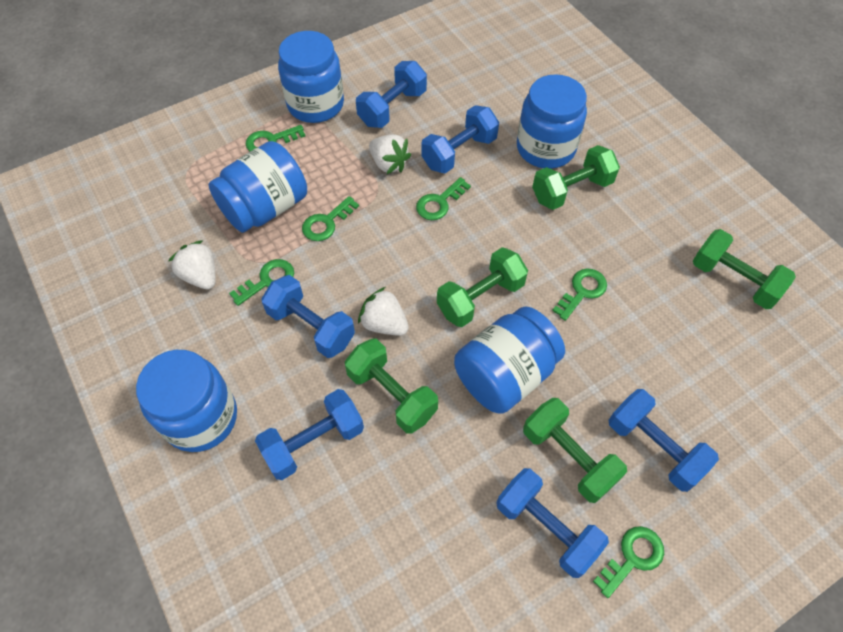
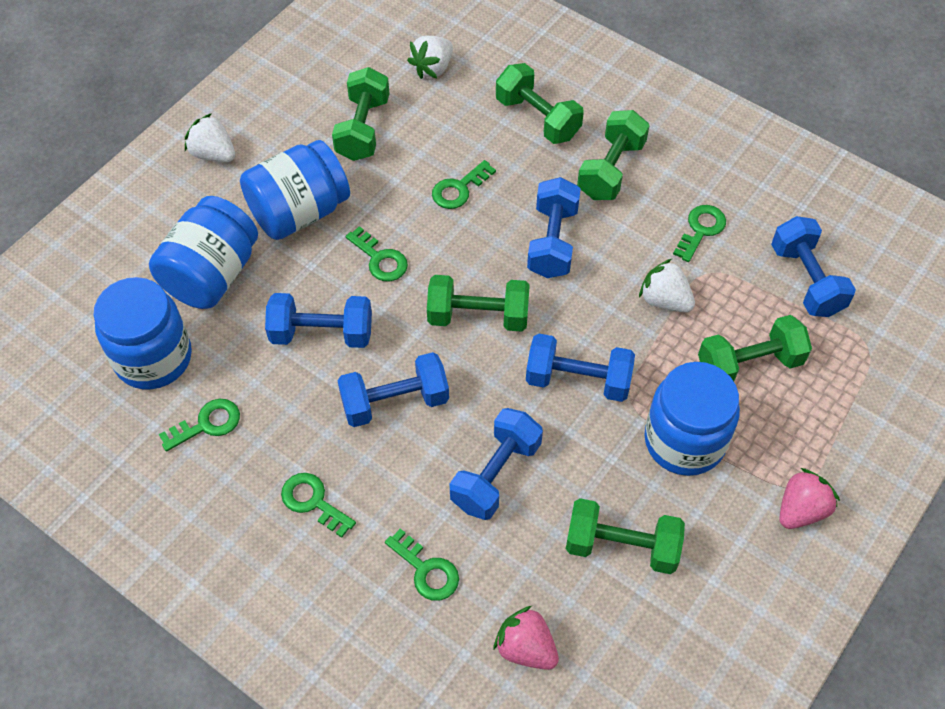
blue jar: [136,350,237,452] [209,141,307,232] [278,31,344,123] [454,306,565,414] [517,74,587,169] = 5 -> [93,277,192,389] [149,196,258,309] [240,140,350,240] [644,362,740,476] = 4
green dumbbell: [345,339,438,434] [437,247,528,327] [523,398,627,503] [532,145,620,210] [693,229,796,309] = 5 -> [332,67,390,161] [427,275,530,332] [496,63,584,144] [566,498,685,574] [577,110,650,200] [698,315,812,381] = 6
pink strawberry: none = 0 -> [493,606,559,670] [779,468,840,529] = 2

